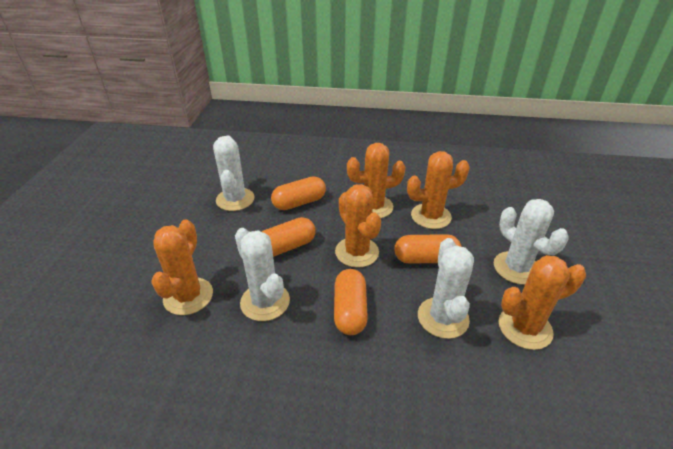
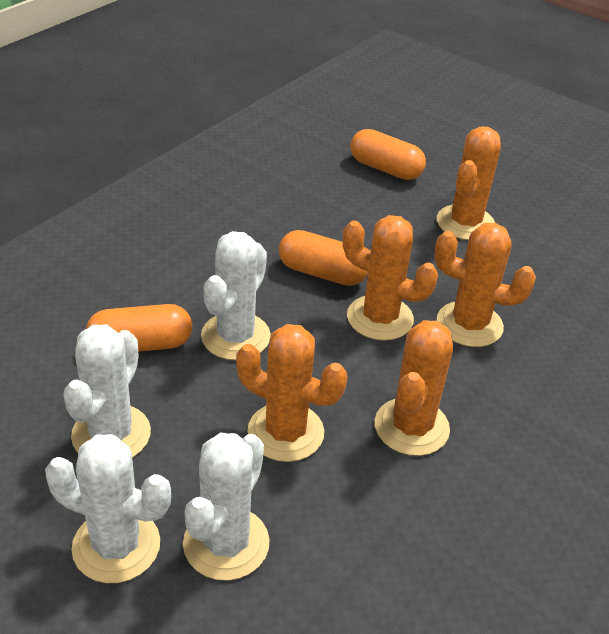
orange capsule: [262,217,316,257] [271,176,326,210] [334,269,368,335] [394,234,462,264] = 4 -> [86,304,192,352] [279,230,368,286] [350,129,426,180] = 3

